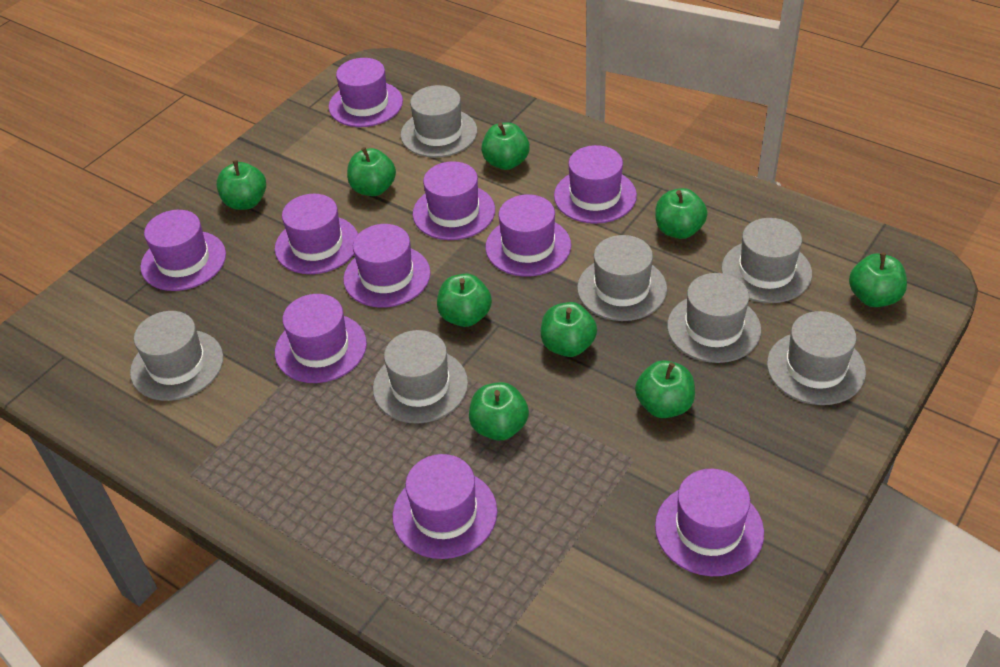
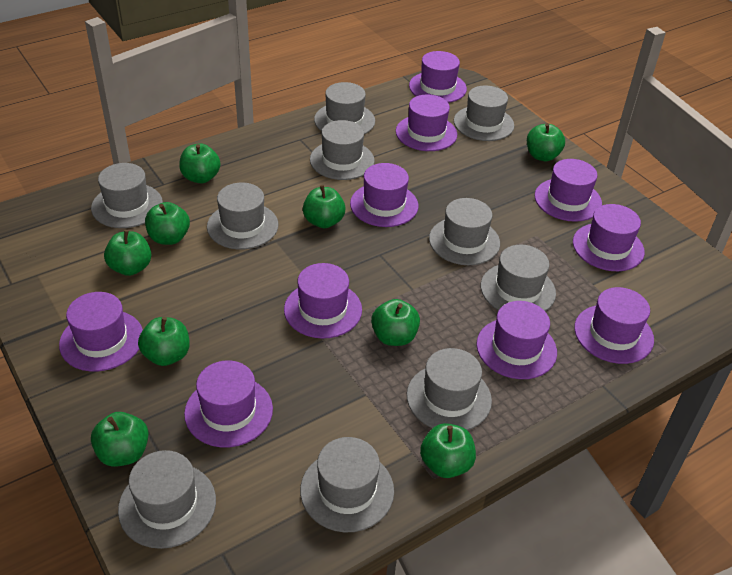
grey hat: [130,311,223,401] [373,330,468,424] [401,85,477,158] [577,235,667,321] [667,273,761,363] [721,218,812,303] [767,311,866,405] = 7 -> [91,163,163,228] [118,450,216,549] [207,183,278,250] [300,437,394,532] [310,120,374,180] [314,82,375,134] [407,348,492,430] [429,198,500,265] [454,85,514,141] [481,245,556,311] = 10

